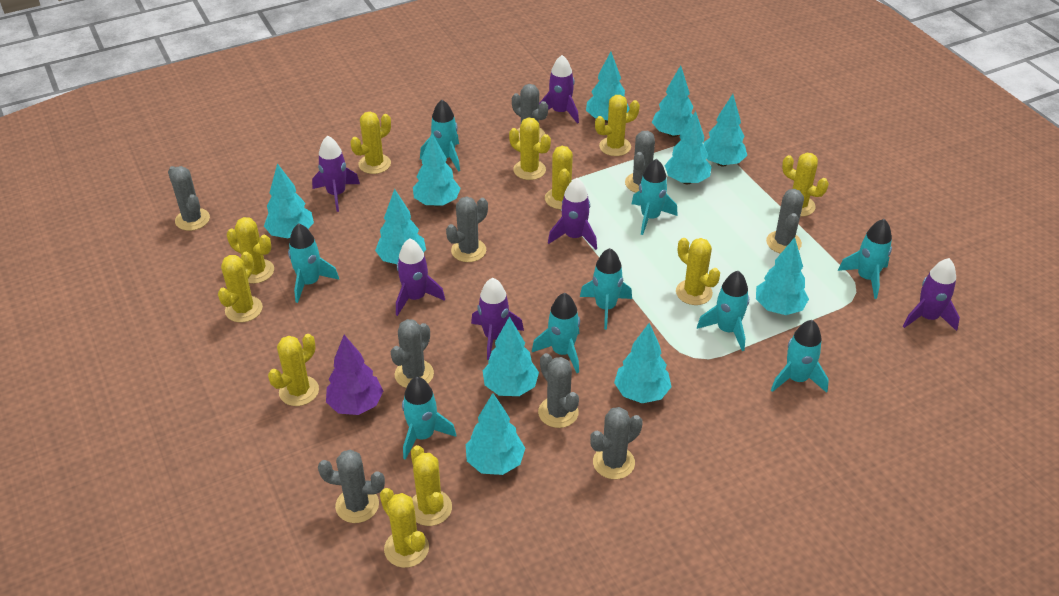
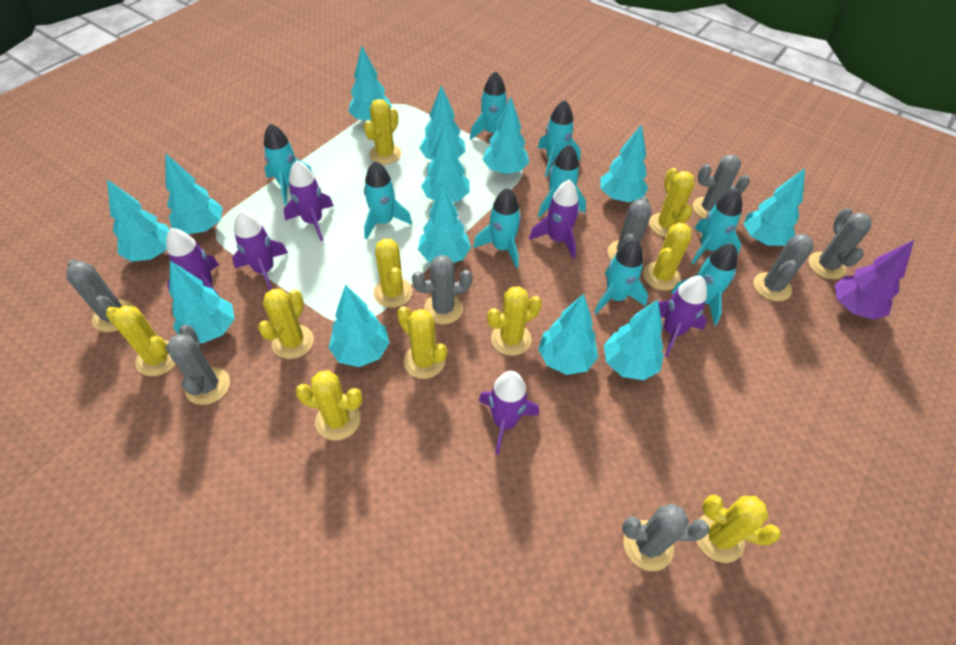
grey cactus: [168,166,210,231] [318,450,385,523] [391,319,434,388] [446,197,488,262] [512,84,548,142] [538,353,579,428] [590,407,643,479] [625,131,655,193] [766,189,804,254] = 9 -> [66,259,134,332] [166,325,230,405] [412,255,472,324] [608,196,652,260] [622,503,709,571] [693,155,750,219] [754,234,814,301] [808,208,872,279] = 8
turquoise tree: [264,163,314,238] [375,189,426,264] [413,133,461,207] [466,393,525,475] [483,316,539,396] [586,52,630,123] [614,323,671,403] [652,65,694,137] [664,111,712,184] [703,94,747,166] [756,237,809,315] = 11 -> [107,180,170,262] [165,153,223,234] [169,261,235,344] [329,284,389,367] [348,46,392,121] [418,185,471,263] [420,85,466,160] [421,125,470,202] [482,97,529,174] [538,294,598,375] [600,124,648,202] [604,299,664,380] [743,168,805,246] = 13
yellow cactus: [218,252,263,322] [227,217,274,284] [268,334,319,406] [350,112,391,174] [380,488,429,568] [411,445,452,526] [509,117,551,180] [545,146,573,209] [595,95,640,156] [676,238,720,305] [781,153,829,217] = 11 -> [106,305,176,376] [258,289,314,359] [295,370,363,441] [364,99,401,165] [374,238,412,308] [397,306,447,379] [487,286,542,356] [643,222,692,291] [649,168,695,237] [696,495,781,563] = 10

